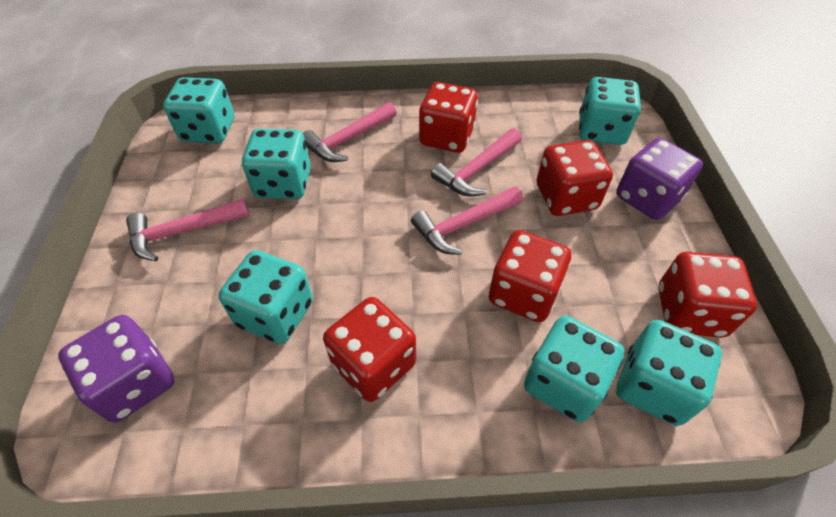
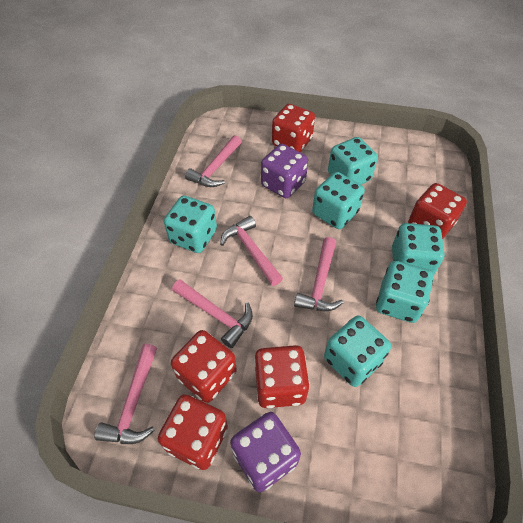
pink hammer: [126,198,249,261] [303,102,397,162] [411,186,523,255] [431,128,522,197] = 4 -> [94,344,157,444] [172,279,253,348] [185,135,242,187] [220,216,283,286] [294,237,343,311] = 5

